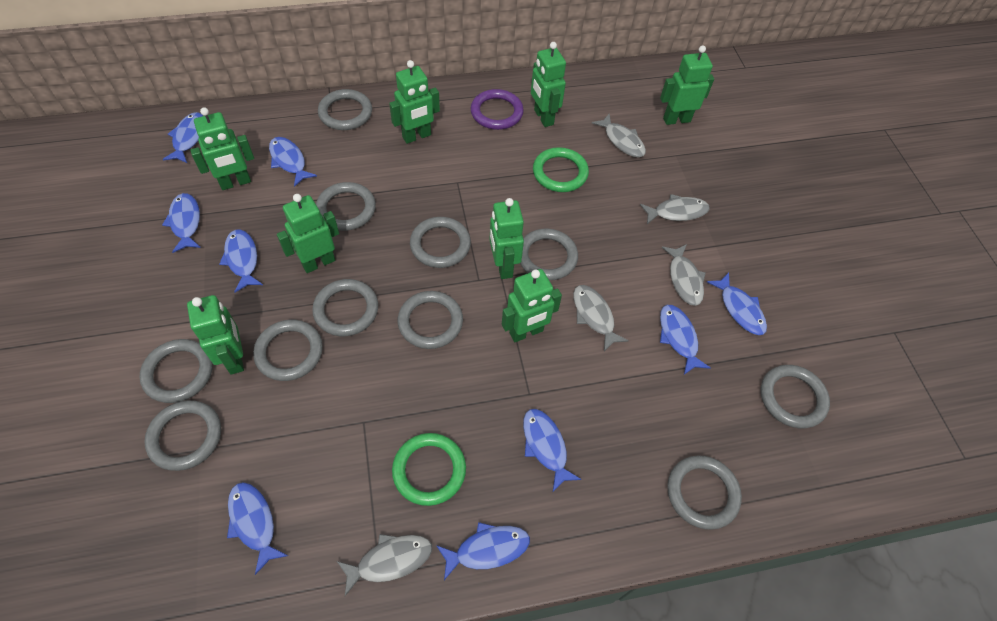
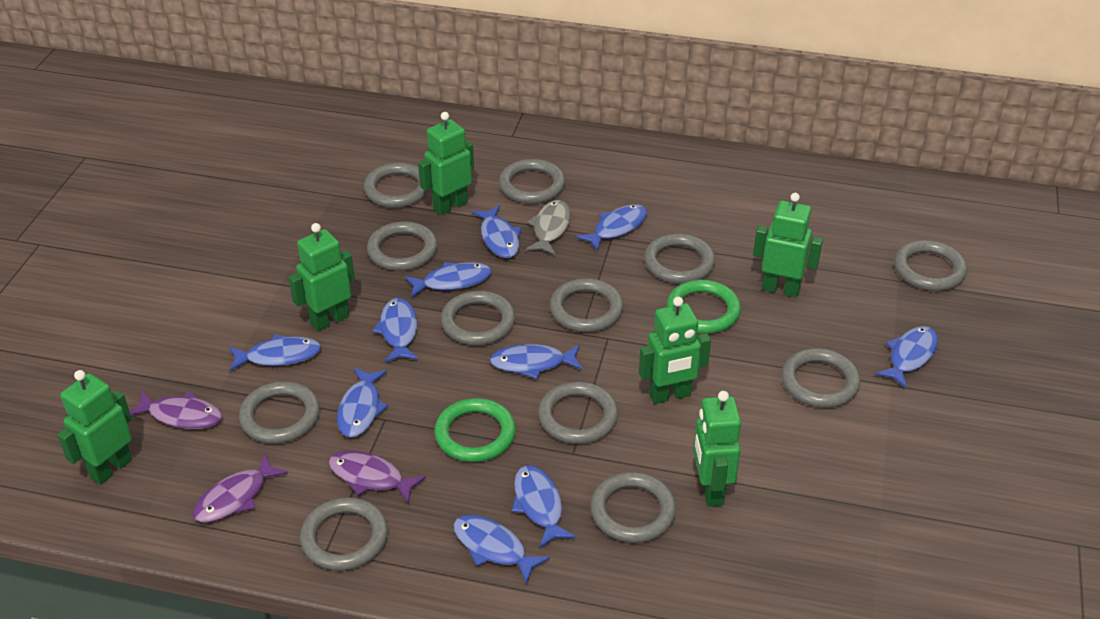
blue fish: [162,112,203,164] [162,193,201,253] [219,230,263,292] [227,482,288,575] [269,137,317,187] [436,522,530,580] [523,409,582,492] [660,305,711,375] [707,272,767,335] = 9 -> [229,334,321,371] [337,368,388,437] [372,298,418,362] [405,262,492,298] [453,515,550,584] [472,205,521,258] [490,344,583,379] [512,465,576,548] [576,204,647,252] [875,326,938,388] = 10
green robot: [187,295,244,375] [190,107,254,190] [277,194,339,273] [389,60,440,144] [489,198,524,279] [502,269,562,342] [531,42,566,127] [660,45,714,125] = 8 -> [57,370,132,485] [288,223,355,331] [418,112,474,216] [639,297,711,404] [693,391,741,506] [753,193,823,297] = 6
grey fish: [337,534,432,596] [573,285,629,351] [592,114,646,157] [640,194,710,224] [662,244,706,306] = 5 -> [526,200,571,255] = 1
grey ring: [139,339,213,403] [144,400,221,471] [253,320,323,381] [312,279,378,336] [316,182,376,231] [318,89,372,130] [398,291,463,349] [410,217,471,268] [520,228,578,280] [667,455,742,530] [761,365,830,428] = 11 -> [239,381,320,444] [300,497,388,571] [364,163,429,208] [367,221,437,271] [441,291,515,345] [499,159,565,204] [538,382,618,444] [550,278,623,332] [590,472,676,543] [644,233,715,284] [782,348,861,408] [894,240,967,291] = 12
purple fish: none = 0 -> [129,391,222,429] [193,454,288,522] [328,451,426,504] = 3
purple ring: [470,89,524,130] = 1 -> none = 0

